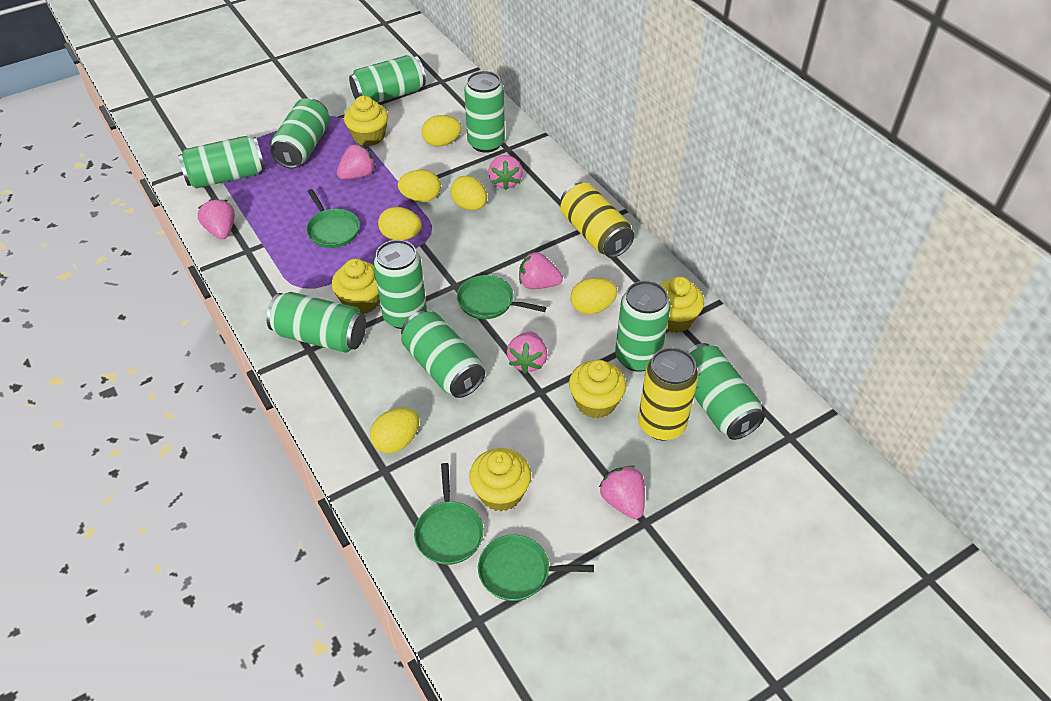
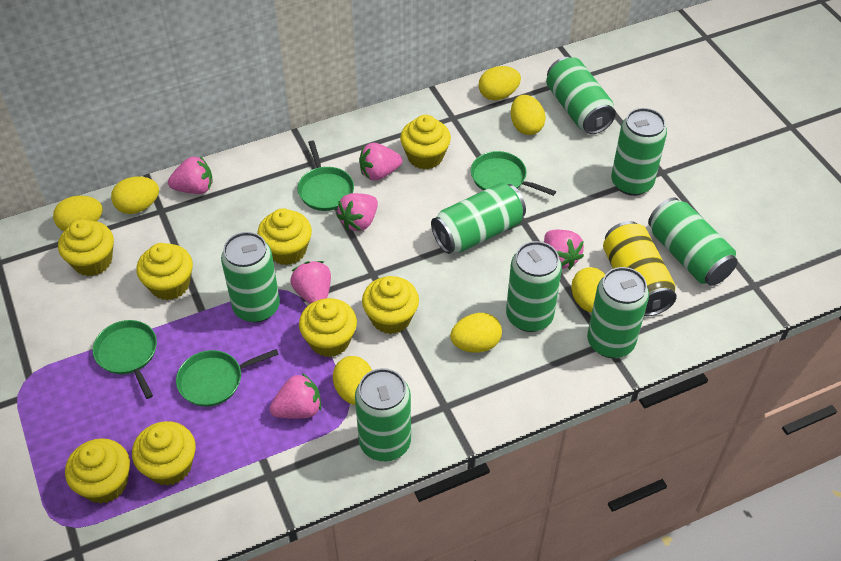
green can: [178,136,265,189] [266,292,366,353] [270,98,330,169] [349,55,426,103] [373,240,427,329] [401,311,485,398] [464,71,505,153] [615,281,671,372] [686,343,765,440] = 9 -> [221,232,280,322] [355,368,411,461] [431,183,526,254] [506,241,562,332] [546,57,616,134] [587,267,649,358] [611,108,667,196] [648,198,738,286] = 8
yellow can: [560,183,634,258] [638,347,699,440] = 2 -> [603,221,677,316] = 1
yellow cupcake: [332,259,380,314] [344,95,388,146] [469,448,531,511] [569,360,626,419] [660,276,704,333] = 5 -> [58,219,114,276] [65,438,130,504] [132,421,196,486] [136,243,193,300] [257,208,312,265] [299,298,357,357] [362,276,419,334] [400,115,451,169] = 8
yellow egg: [370,407,419,454] [378,207,422,240] [398,170,441,202] [421,115,462,147] [450,176,487,210] [570,278,618,315] = 6 -> [53,196,103,231] [111,177,159,214] [333,356,372,405] [450,313,502,353] [479,66,521,100] [511,95,546,135] [571,267,605,313] = 7

